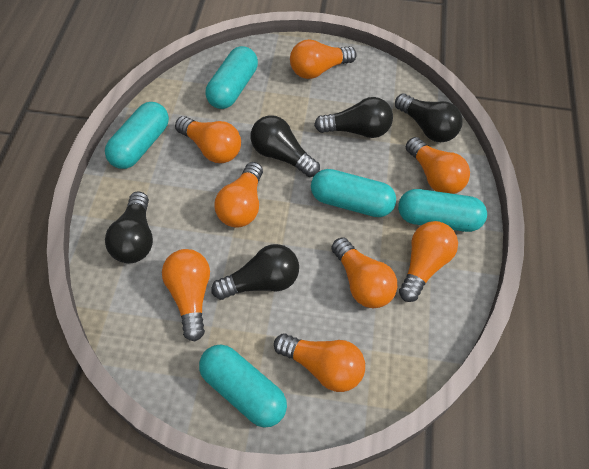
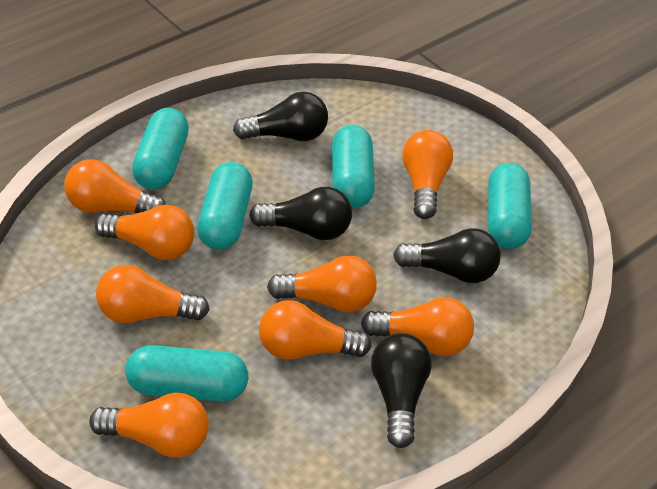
black light bulb: [105,191,153,263] [211,244,299,300] [251,115,320,177] [314,97,393,138] [395,94,463,142] = 5 -> [233,92,328,141] [249,187,352,240] [371,333,432,448] [393,228,501,283] = 4

